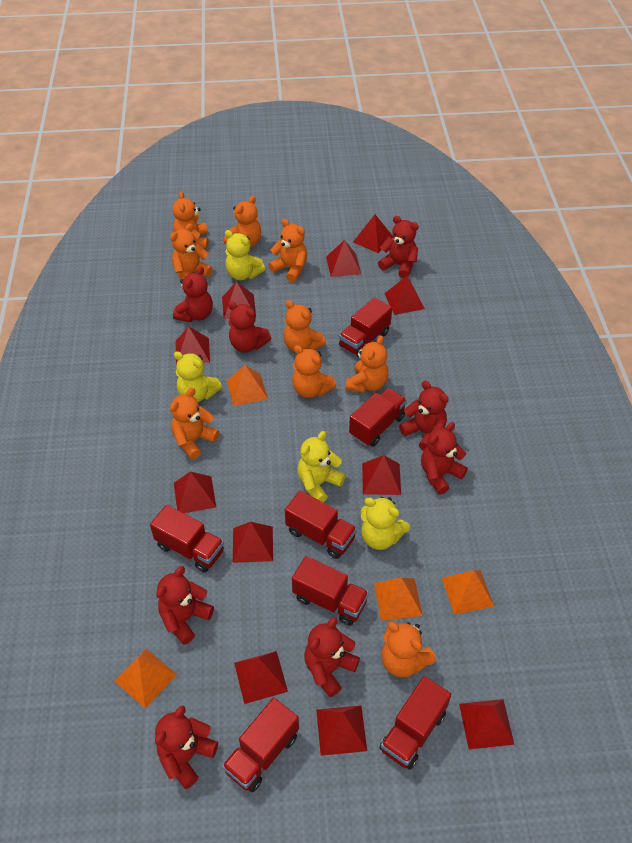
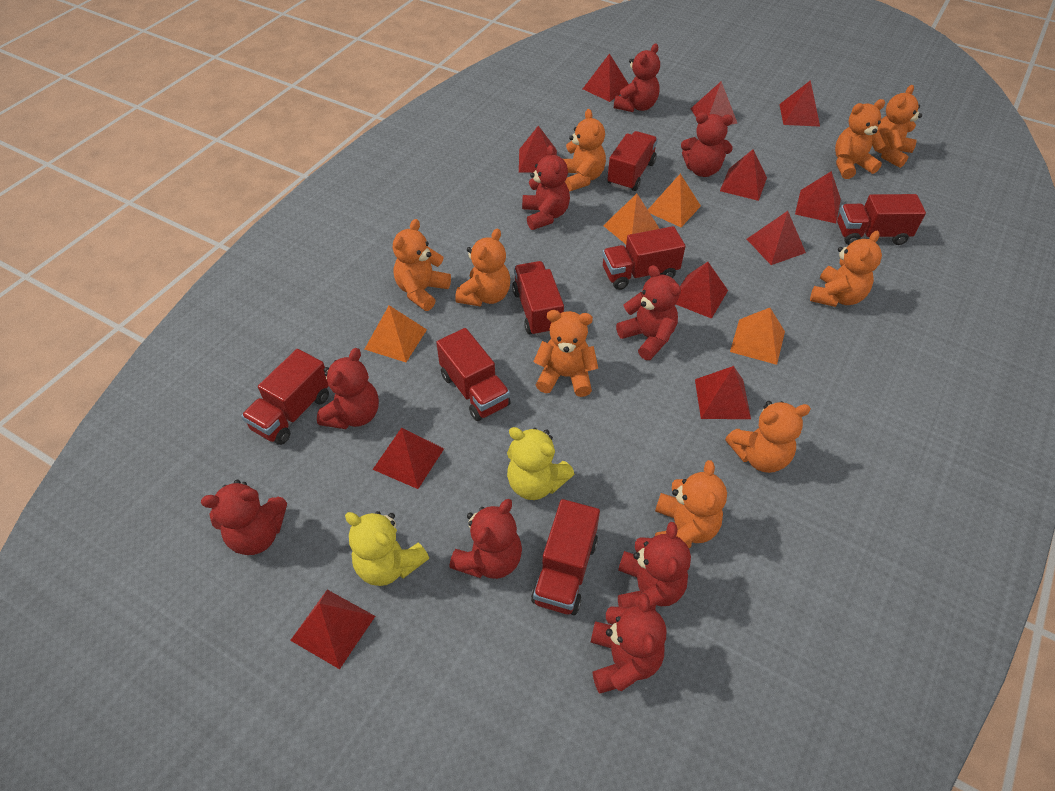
red teddy bear: [155,706,218,789] [156,566,214,645] [173,267,213,322] [228,301,271,352] [304,617,360,697] [378,216,419,278] [399,381,449,451] [421,422,468,495] = 8 -> [201,480,287,555] [317,348,379,429] [449,499,522,579] [522,145,570,230] [591,593,666,693] [614,44,660,112] [616,265,681,360] [618,522,691,610] [681,113,733,177] = 9
yellow teddy bear: [174,351,222,402] [225,230,265,280] [297,431,346,502] [361,497,410,550] = 4 -> [345,511,429,586] [507,427,574,500] = 2

